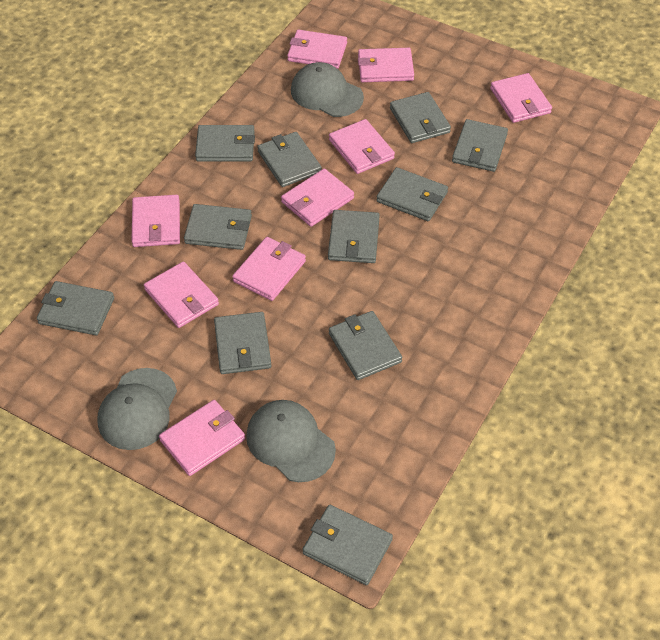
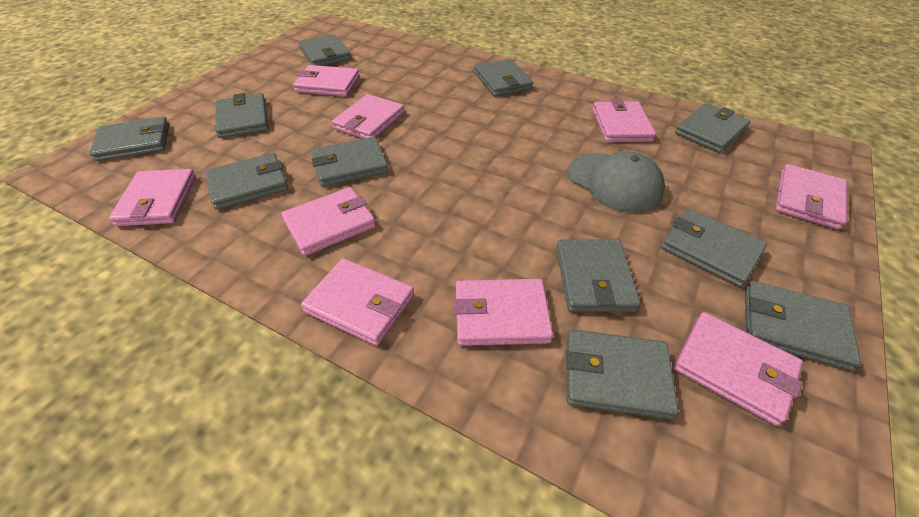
grey cap: [98,368,177,450] [246,400,336,482] [291,62,364,117] = 3 -> [568,151,665,213] = 1

